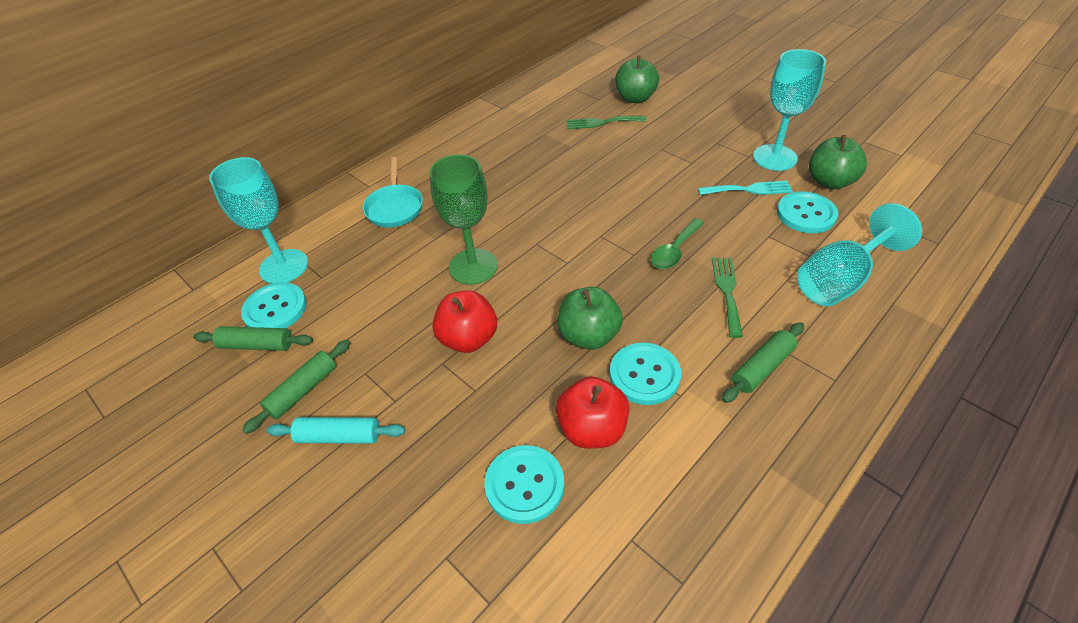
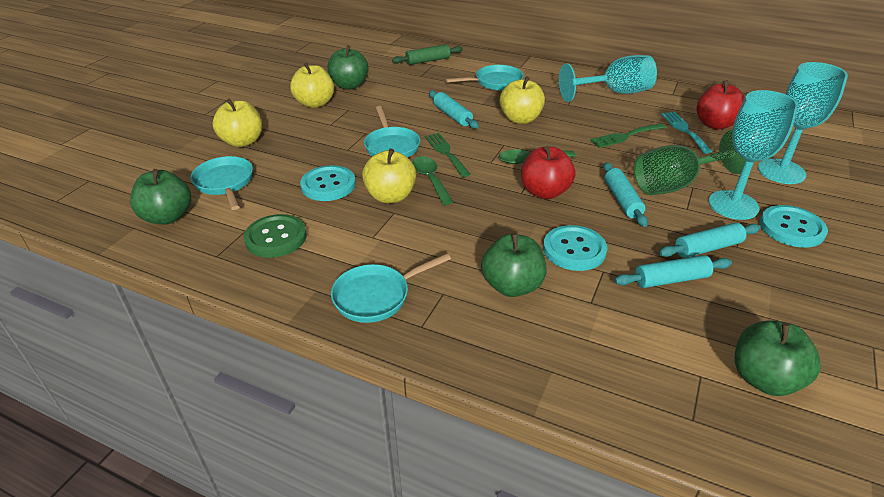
green apple: [558,287,623,350] [615,55,659,103] [809,135,867,190] = 3 -> [130,169,191,224] [327,45,369,89] [481,233,547,297] [734,320,821,396] = 4
green button: none = 0 -> [244,214,307,258] = 1
green rolling pin: [193,326,313,351] [242,340,350,434] [722,322,804,403] = 3 -> [392,44,463,65] = 1
green spoon: [651,218,704,269] = 1 -> [412,156,453,205] [499,149,576,164] = 2
turquoise button: [241,282,307,328] [484,445,564,524] [610,343,681,405] [777,191,838,233] = 4 -> [300,165,356,201] [543,225,607,271] [760,205,828,248] = 3
turquoise pan: [363,157,423,228] = 1 -> [191,156,253,210] [331,253,451,323] [364,106,420,158] [446,65,524,91] = 4
turquoise rolling pin: [266,417,405,444] = 1 -> [429,91,479,129] [603,162,648,227] [614,255,732,288] [659,223,760,258] = 4
yellow apple: none = 0 -> [212,99,262,147] [290,63,334,108] [362,149,416,203] [500,76,545,124] = 4

